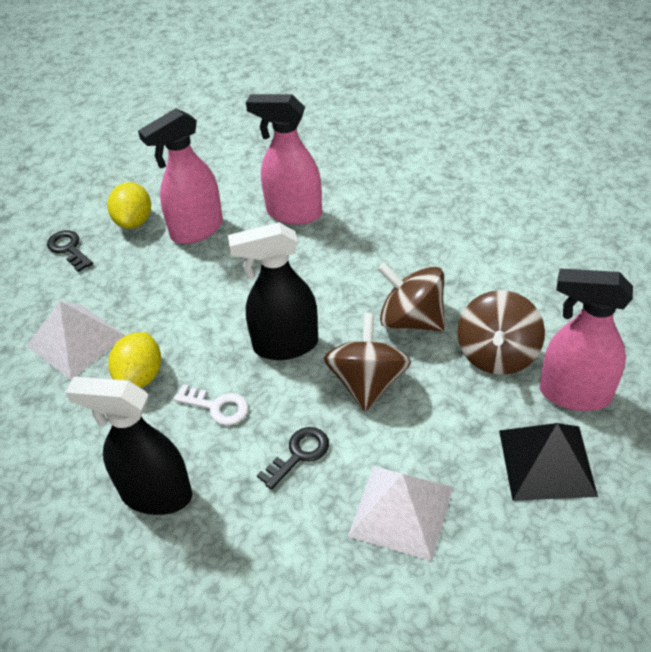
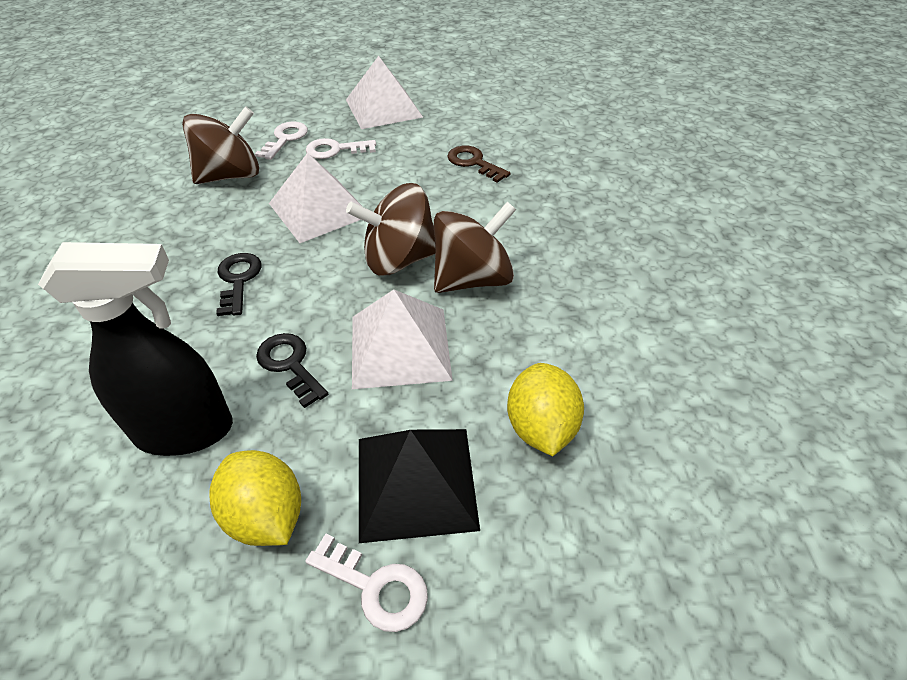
black spray bottle: [65,377,192,515] [228,222,318,360] = 2 -> [38,242,233,456] = 1
brown key: none = 0 -> [448,146,511,183] = 1
pink spray bottle: [138,108,223,244] [246,94,322,225] [540,268,633,411] = 3 -> none = 0
white key: [174,384,249,425] = 1 -> [255,121,308,160] [305,534,428,632] [306,138,376,159] = 3
white pyramid: [27,301,126,380] [348,466,453,561] = 2 -> [269,153,363,243] [346,56,423,129] [352,290,453,389] = 3

